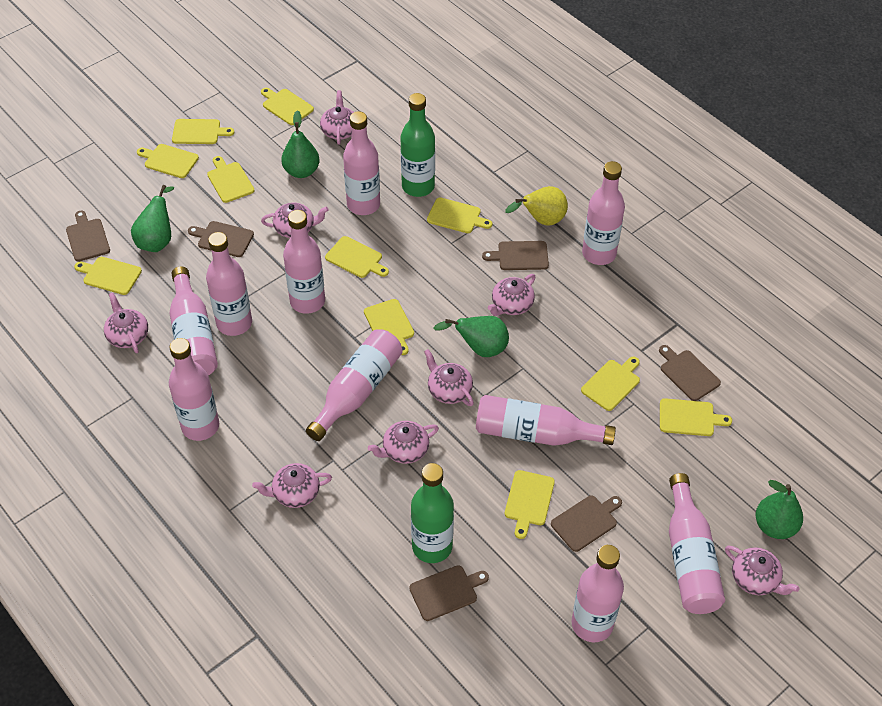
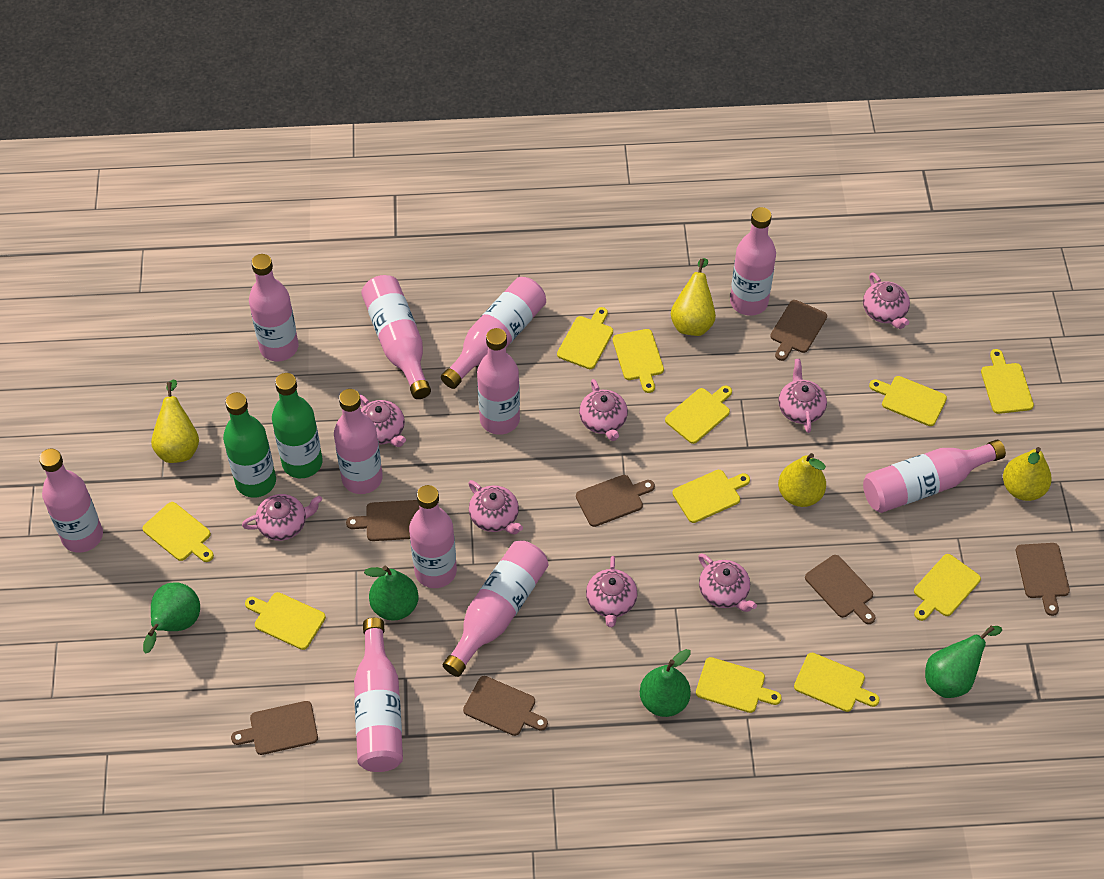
brown cutting board: [66,210,110,262] [188,221,254,257] [409,565,489,621] [482,241,549,270] [551,495,622,552] [659,345,721,401] = 6 -> [231,701,318,755] [346,500,419,541] [463,676,548,736] [576,475,655,527] [770,300,827,361] [805,555,875,624] [1016,543,1070,616] = 7
pink bottle: [169,338,219,441] [170,266,218,376] [206,232,252,336] [283,210,325,314] [306,329,403,441] [343,111,380,215] [476,395,616,446] [572,545,624,642] [582,161,625,265] [669,473,725,614] = 10 -> [39,449,103,553] [249,254,298,362] [334,389,383,494] [354,618,403,772] [361,275,431,399] [409,485,457,588] [441,277,546,389] [443,541,548,677] [477,328,520,435] [730,207,776,316] [863,440,1006,513] = 11
yellow pear: [505,186,568,226] = 1 -> [151,380,199,463] [671,258,716,336] [778,453,826,507] [1003,447,1052,501] = 4

